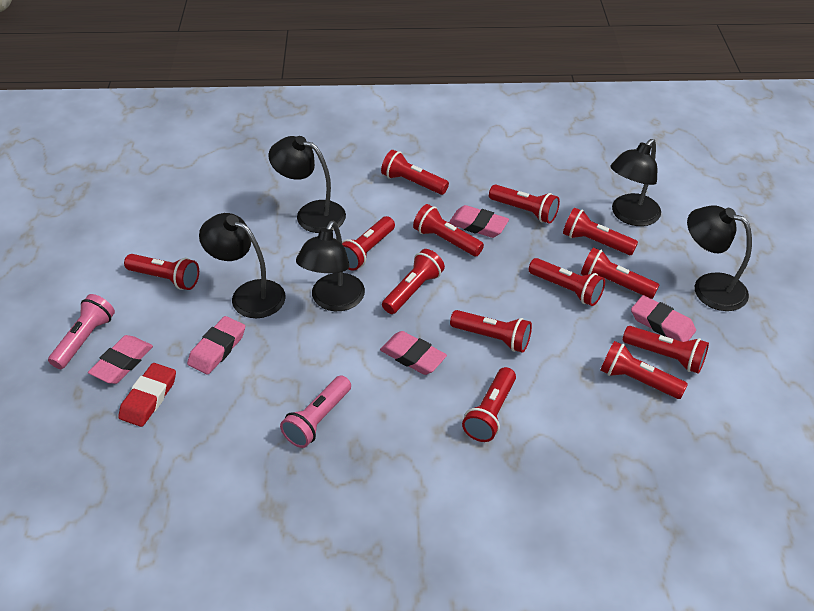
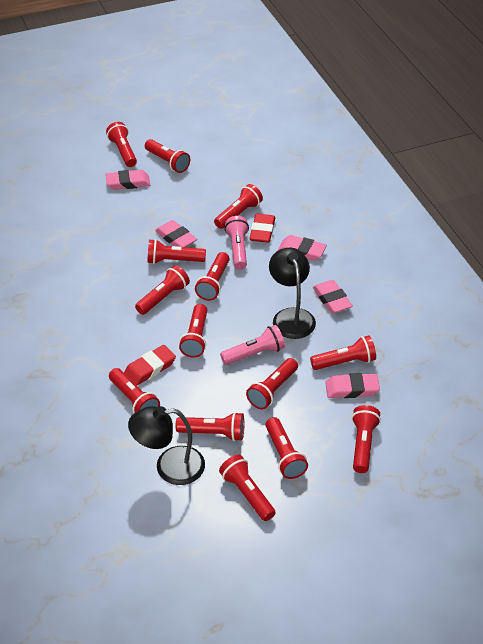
black lamp: [199,213,286,318] [268,136,346,233] [296,221,365,311] [610,139,661,226] [687,205,752,311] = 5 -> [128,406,205,485] [269,248,316,339] = 2
red eraser: [118,363,176,427] = 1 -> [124,345,176,385] [250,214,275,243] = 2
red flashlight: [124,254,199,290] [342,216,395,270] [381,150,449,195] [382,249,445,314] [413,204,484,256] [450,310,532,353] [462,367,516,442] [489,185,560,224] [529,258,605,306] [563,208,638,255] [581,247,659,299] [601,341,688,399] [623,326,709,374] = 13 -> [106,122,137,167] [109,368,160,413] [135,265,190,315] [145,139,190,173] [147,239,206,264] [175,412,244,441] [179,304,207,358] [195,252,230,301] [214,184,263,229] [219,455,276,521] [246,358,298,409] [265,417,308,479] [310,336,376,370] [352,405,381,473] = 14

